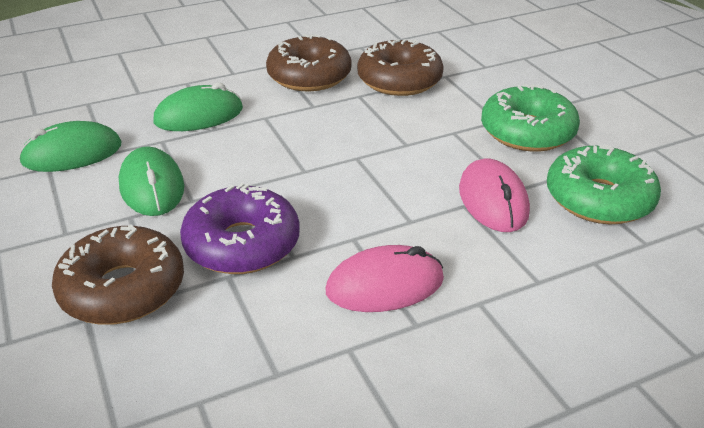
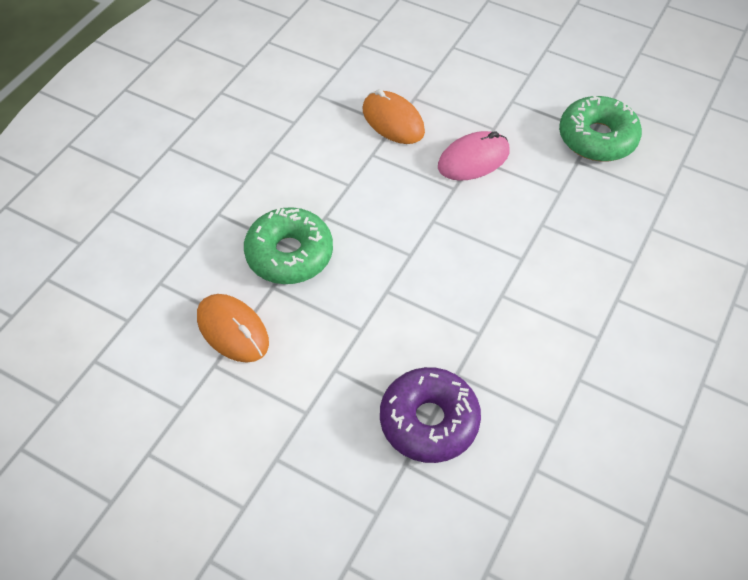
brown donut: [52,224,184,325] [266,34,352,91] [357,39,444,96] = 3 -> none = 0
green mouse: [19,121,122,172] [119,146,184,216] [153,83,243,131] = 3 -> none = 0
orange mouse: none = 0 -> [197,294,269,363] [362,89,425,144] = 2
pink mouse: [326,245,444,312] [459,158,530,232] = 2 -> [438,131,510,181] = 1

